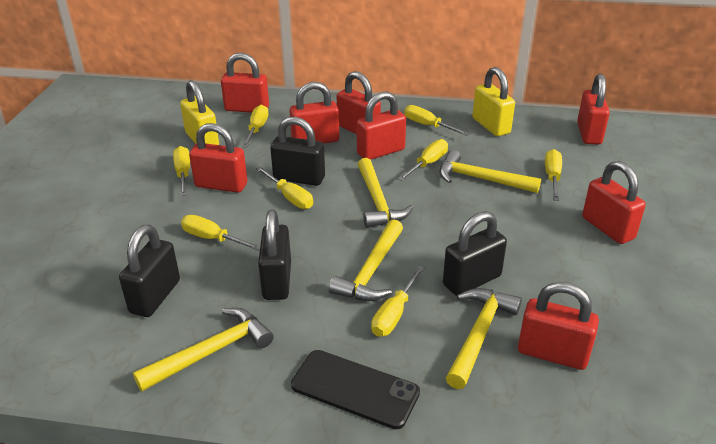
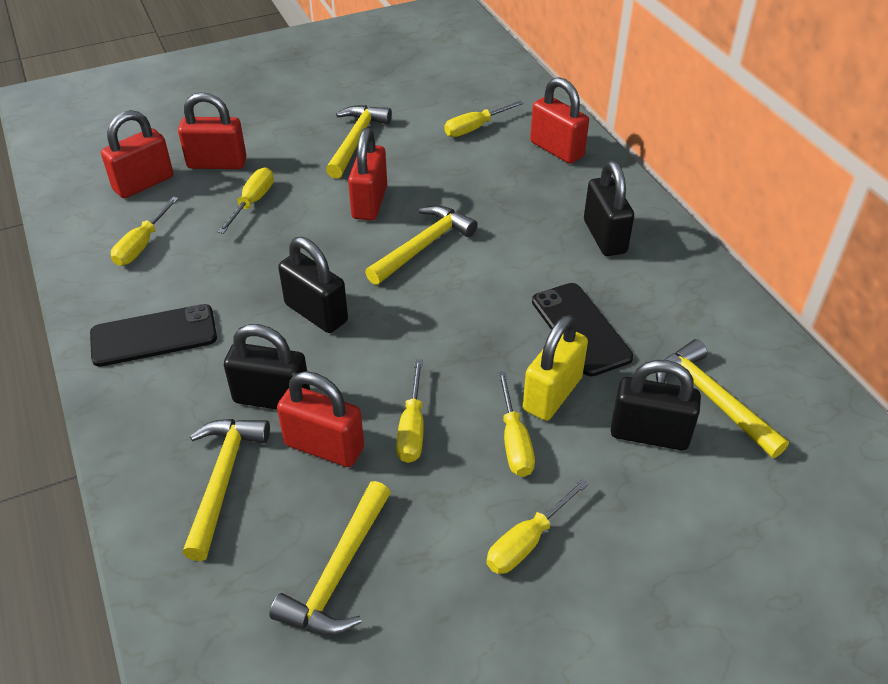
black phone: [291,350,420,429] = 1 -> [90,304,217,367] [532,283,633,376] = 2
red padlock: [189,123,247,193] [221,53,269,113] [289,82,339,144] [337,71,381,134] [357,92,406,160] [518,282,599,370] [577,74,610,145] [582,161,646,244] = 8 -> [101,110,173,198] [178,92,247,169] [277,371,364,467] [348,128,387,221] [530,77,589,164] = 5
yellow padlock: [180,80,219,145] [472,67,515,136] = 2 -> [523,315,588,421] = 1
yellow screwdriver: [173,146,190,196] [181,215,260,251] [242,105,268,147] [256,167,313,209] [371,266,424,337] [398,139,448,181] [404,105,469,136] [545,149,562,201] = 8 -> [111,197,179,266] [218,168,274,234] [396,360,424,463] [444,101,524,137] [486,479,589,574] [498,372,535,477] = 6

